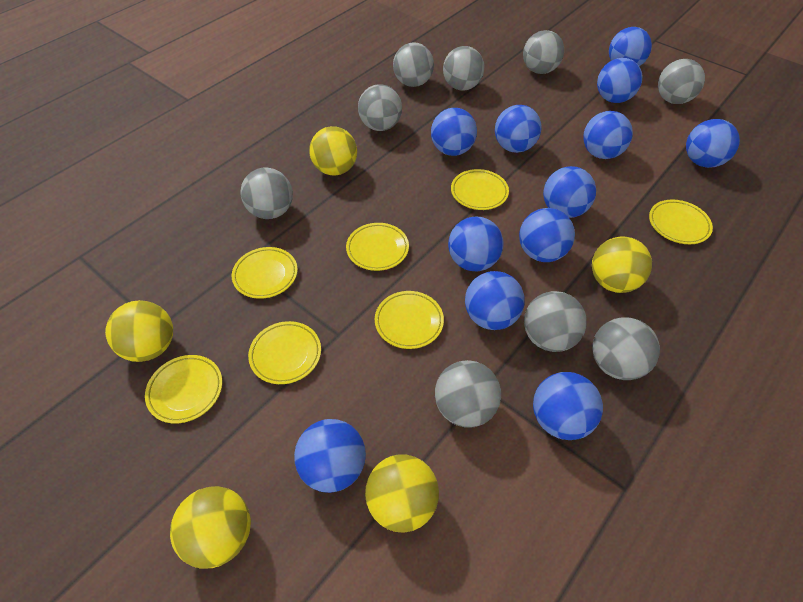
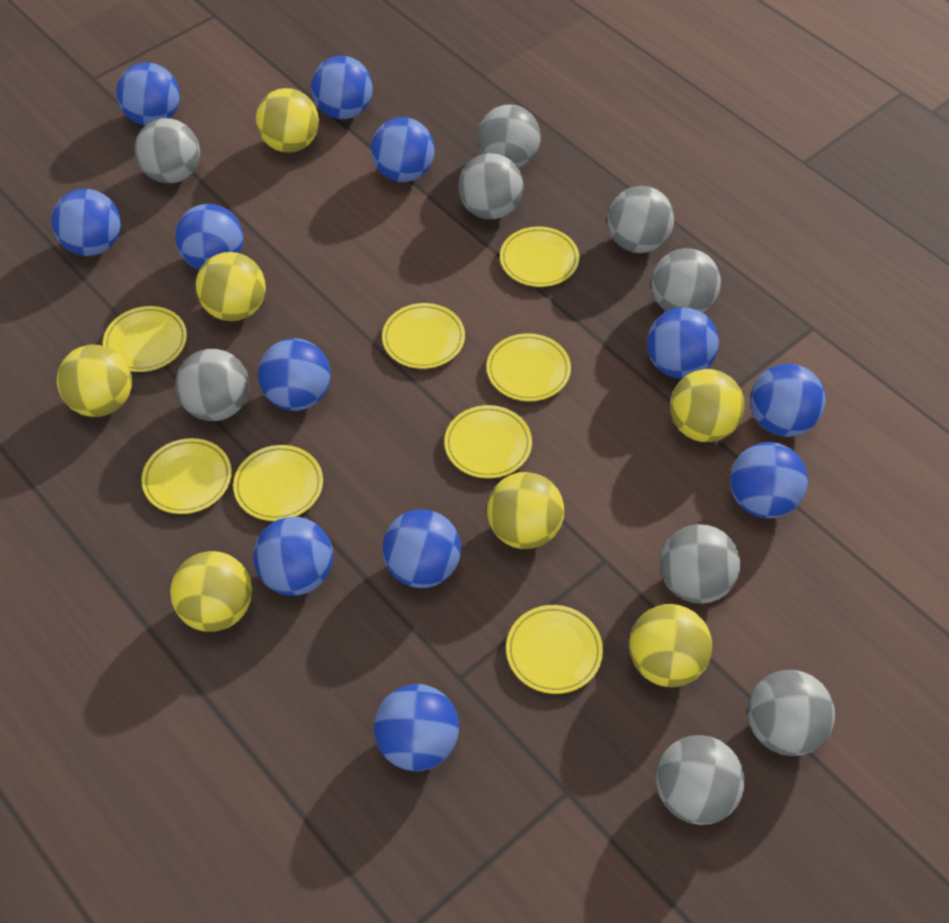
yellow ball: [105,300,173,362] [170,486,251,568] [309,126,357,176] [365,454,439,533] [592,237,652,293] = 5 -> [57,345,132,417] [170,551,252,632] [196,252,266,321] [256,88,319,153] [487,472,564,549] [629,604,712,687] [670,369,745,442] = 7
yellow plate: [145,355,222,423] [232,247,298,299] [248,321,321,384] [346,223,409,271] [375,291,444,349] [451,169,509,210] [649,199,713,244] = 7 -> [103,306,187,372] [142,438,232,514] [233,445,323,521] [382,303,465,369] [444,405,532,478] [487,333,571,401] [500,226,579,287] [506,605,603,694] = 8

